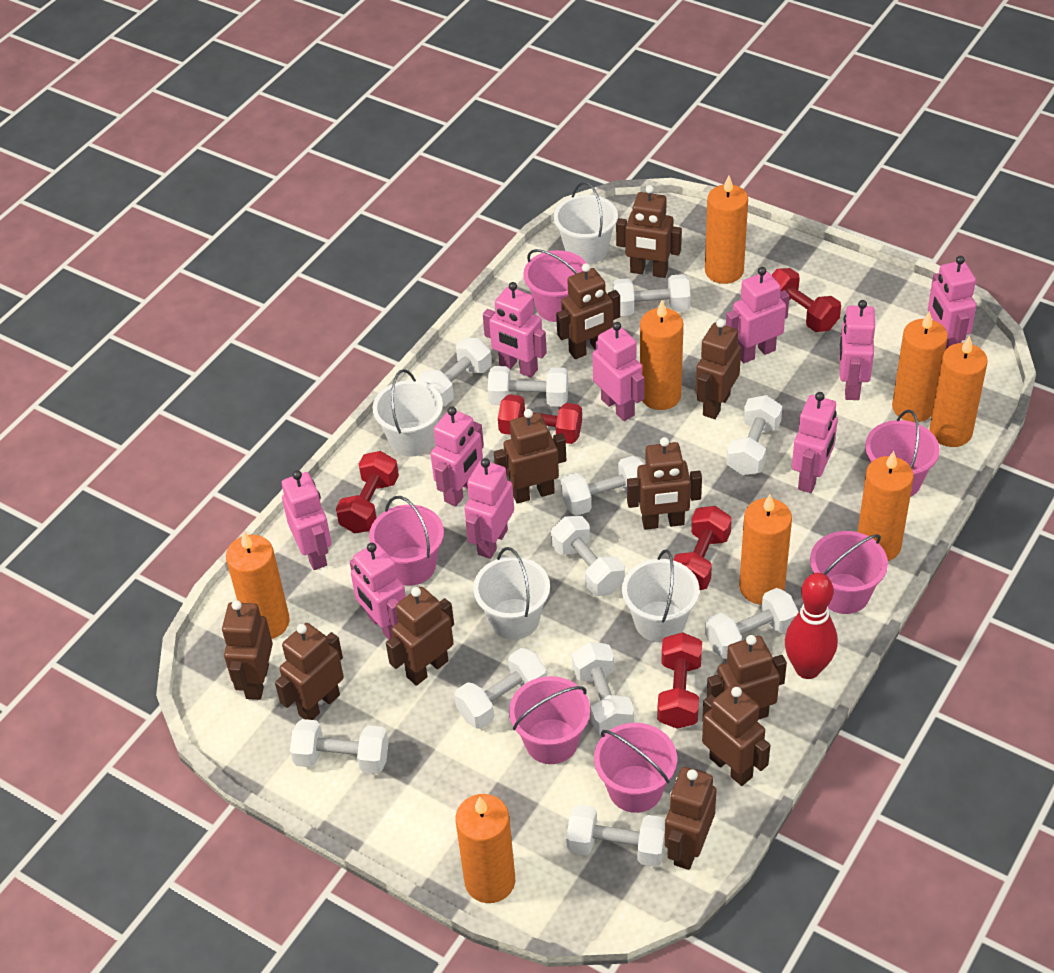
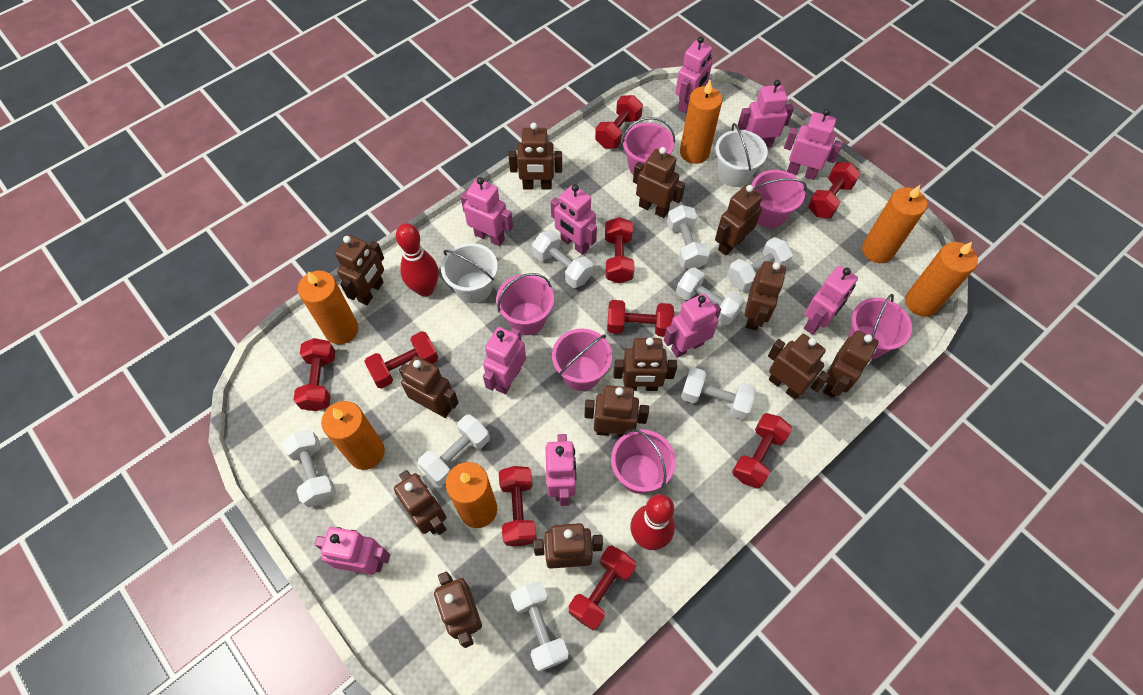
brown robot: [222,600,273,700] [275,623,344,720] [386,587,454,686] [494,409,566,504] [556,263,620,359] [616,185,682,278] [627,437,702,530] [665,767,717,870] [696,319,741,419] [702,685,770,786] [707,635,787,720] = 11 -> [335,235,384,305] [394,470,447,535] [399,356,459,418] [434,572,482,648] [509,123,562,190] [533,523,603,569] [584,385,649,437] [614,338,677,391] [633,147,685,218] [715,185,762,256] [745,261,786,330] [768,334,830,399] [823,330,879,398] = 13
orange candle: [226,532,290,639] [456,794,515,903] [640,301,683,410] [705,175,748,284] [739,494,792,605] [858,451,914,561] [892,311,948,422] [929,336,988,447] = 8 -> [298,271,359,344] [321,401,385,470] [446,462,497,528] [680,81,722,164] [862,185,927,263] [905,242,978,317] = 6
red bowling pin: [785,573,837,679] = 1 -> [396,223,438,297] [630,494,675,550] = 2
red dumbbell: [336,451,399,533] [498,394,582,444] [657,632,702,729] [673,506,732,590] [772,268,841,332] = 5 -> [294,338,335,411] [364,331,438,389] [499,466,537,546] [569,545,636,630] [595,95,643,148] [605,217,634,283] [607,300,674,337] [732,413,792,489] [808,162,860,218] = 9
white bucket: [373,369,443,457] [473,547,550,640] [554,182,618,264] [622,549,699,642] = 4 -> [441,243,498,303] [715,123,768,187] = 2
white dumbbell: [290,719,389,774] [417,338,492,406] [454,648,547,729] [488,366,568,407] [551,516,625,596] [561,456,644,516] [566,804,665,867] [572,642,634,734] [613,274,690,316] [705,588,799,659] [727,395,782,475] = 11 -> [282,429,336,508] [418,415,490,486] [511,581,569,672] [532,230,593,288] [667,205,710,269] [676,267,745,325] [681,367,756,420] [727,237,793,292] = 8

